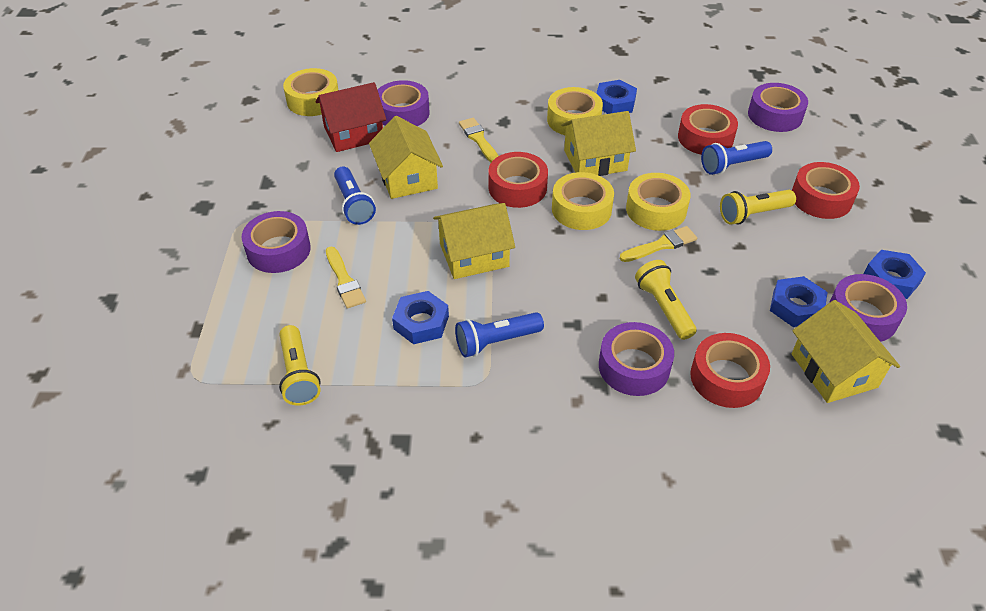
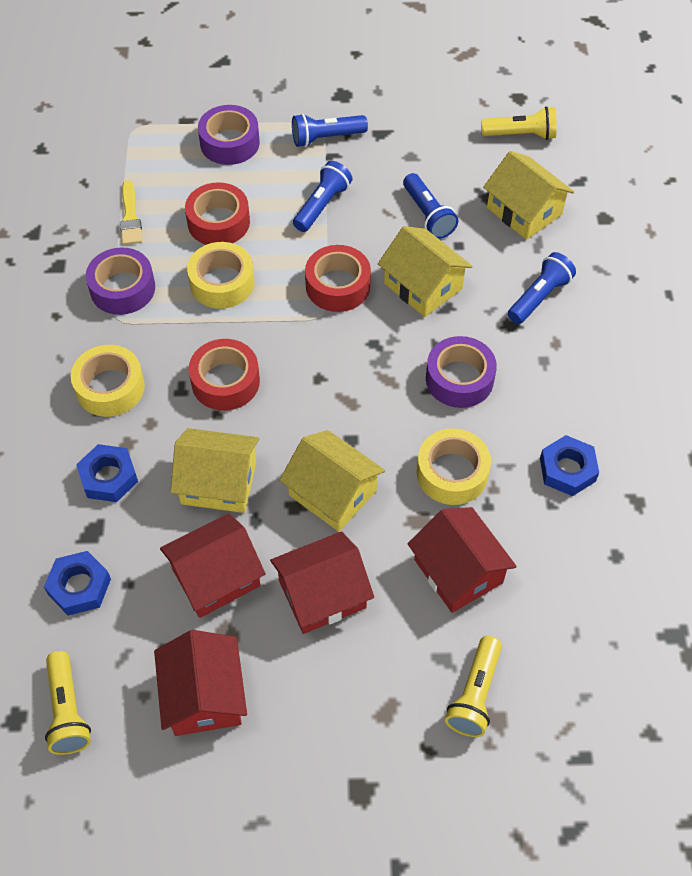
blue flashlight: [334,166,376,225] [455,312,544,357] [701,141,772,175] = 3 -> [292,114,368,147] [293,161,352,232] [403,173,458,239] [508,252,576,324] = 4
blue nut: [392,291,449,344] [596,80,637,114] [770,276,827,327] [864,250,926,299] = 4 -> [44,551,111,616] [76,444,138,502] [540,435,599,496] = 3
purple tape: [242,211,311,273] [378,80,430,126] [599,322,674,396] [748,83,808,132] [829,274,907,342] = 5 -> [86,247,155,315] [198,105,260,165] [426,336,497,408] = 3
red house: [315,82,386,152] = 1 -> [154,630,247,736] [160,513,265,618] [270,531,374,634] [407,507,517,613] = 4
red tape: [489,152,548,208] [678,104,738,155] [690,333,770,408] [792,162,860,219] = 4 -> [185,182,250,245] [189,339,260,411] [305,245,371,312] = 3
yellow brush: [326,247,366,309] [459,118,498,162] [620,226,697,262] = 3 -> [120,180,142,245] = 1
yellow tape: [283,68,338,116] [547,87,603,135] [552,172,614,230] [626,173,690,231] = 4 -> [71,345,145,417] [187,242,254,309] [417,429,491,505] = 3

